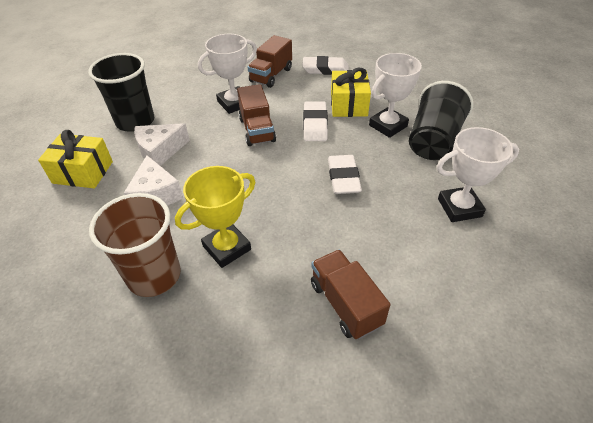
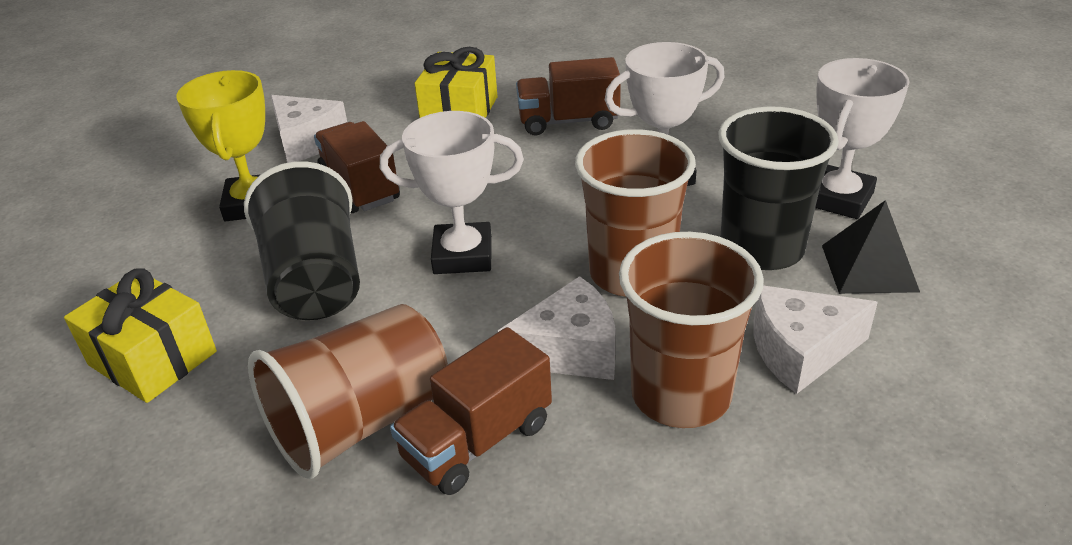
black pyramid: none = 0 -> [822,200,920,294] = 1
brown cup: [89,193,181,297] = 1 -> [248,304,448,479] [575,129,696,296] [619,232,764,428] = 3
white cheese: [124,155,183,206] [134,123,190,166] = 2 -> [270,95,347,163] [498,276,615,380] [753,285,878,394] = 3
white eraser: [302,56,349,75] [303,101,328,141] [328,155,362,194] = 3 -> none = 0

